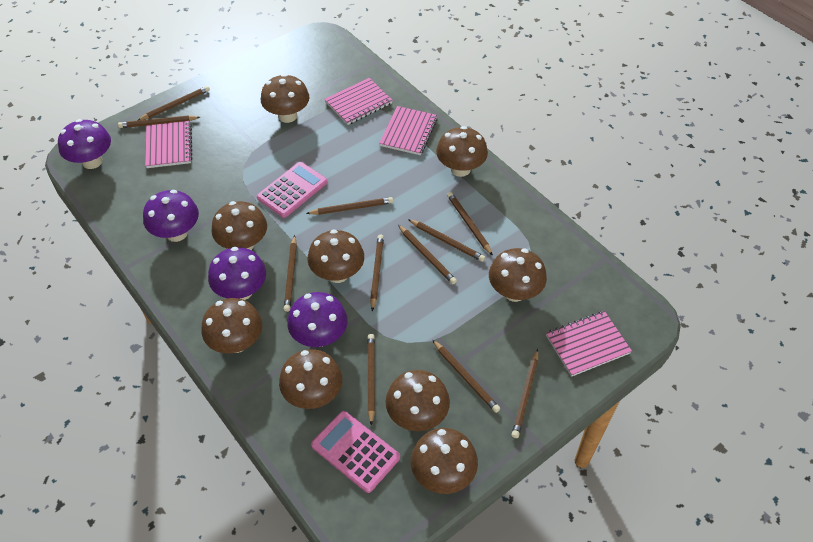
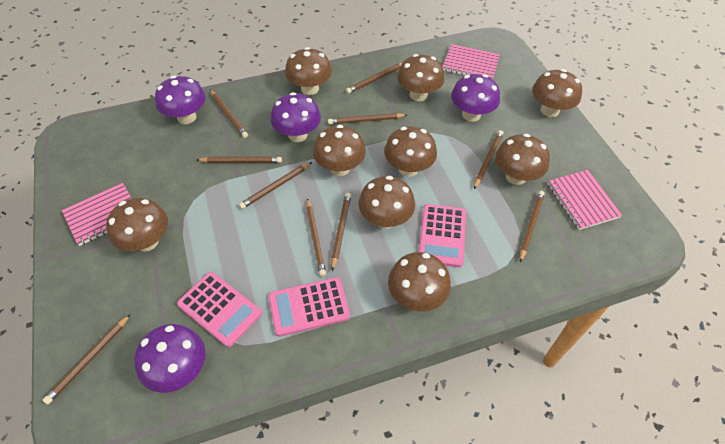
brown pencil: [118,115,200,128] [137,86,210,121] [284,235,297,312] [306,197,393,215] [367,334,375,426] [370,235,384,311] [398,225,457,285] [408,219,485,262] [433,340,500,413] [447,192,493,256] [512,349,538,438] = 11 -> [42,314,131,405] [197,157,282,163] [210,90,248,138] [239,162,312,209] [306,198,326,277] [328,113,407,125] [331,193,351,271] [346,63,402,94] [474,130,504,189] [520,191,545,262] = 10
pink calculator: [257,162,327,218] [311,411,400,493] = 2 -> [177,272,262,347] [268,277,350,337] [419,204,466,267] = 3
pink notebook: [145,121,192,168] [324,78,393,125] [379,106,438,155] [546,311,632,377] = 4 -> [62,183,132,246] [443,44,500,79] [547,170,622,230] = 3

